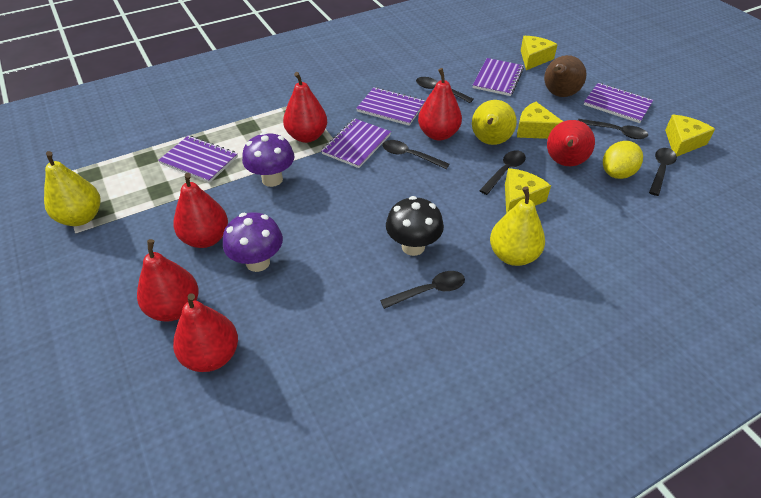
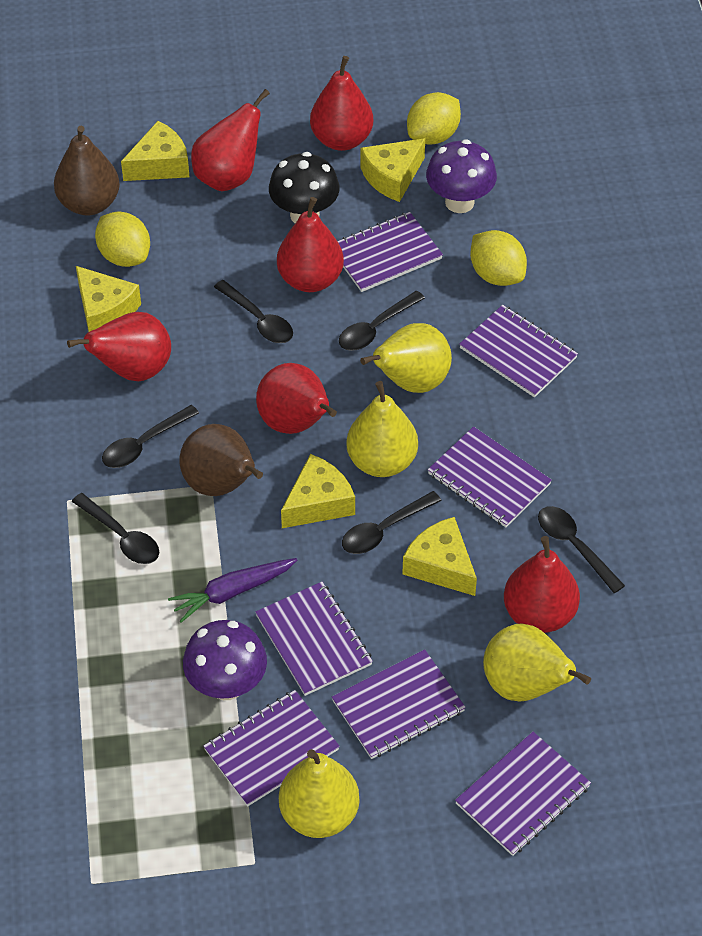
brown pear: [544,55,587,97] = 1 -> [54,126,120,216] [180,424,263,496] = 2
purple carrot: none = 0 -> [168,558,297,623] = 1
purple notebook: [158,136,238,183] [321,118,391,168] [356,87,425,126] [473,58,524,96] [584,83,653,123] = 5 -> [203,690,340,806] [255,582,373,696] [332,649,466,759] [338,212,443,292] [428,427,552,527] [455,732,591,856] [459,305,578,397] = 7
yellow cheese: [505,168,551,213] [517,102,564,139] [521,36,558,70] [665,115,715,156] = 4 -> [76,266,141,332] [121,121,189,181] [281,454,355,528] [360,138,425,202] [402,517,477,596] = 5
yellow lemon: [603,141,643,179] = 1 -> [95,212,150,267] [407,92,461,145] [470,230,527,286] = 3
yellow pear: [44,151,100,226] [472,100,517,145] [490,186,545,266] = 3 -> [279,749,360,838] [346,381,418,477] [360,323,452,393] [483,623,591,702] = 4

